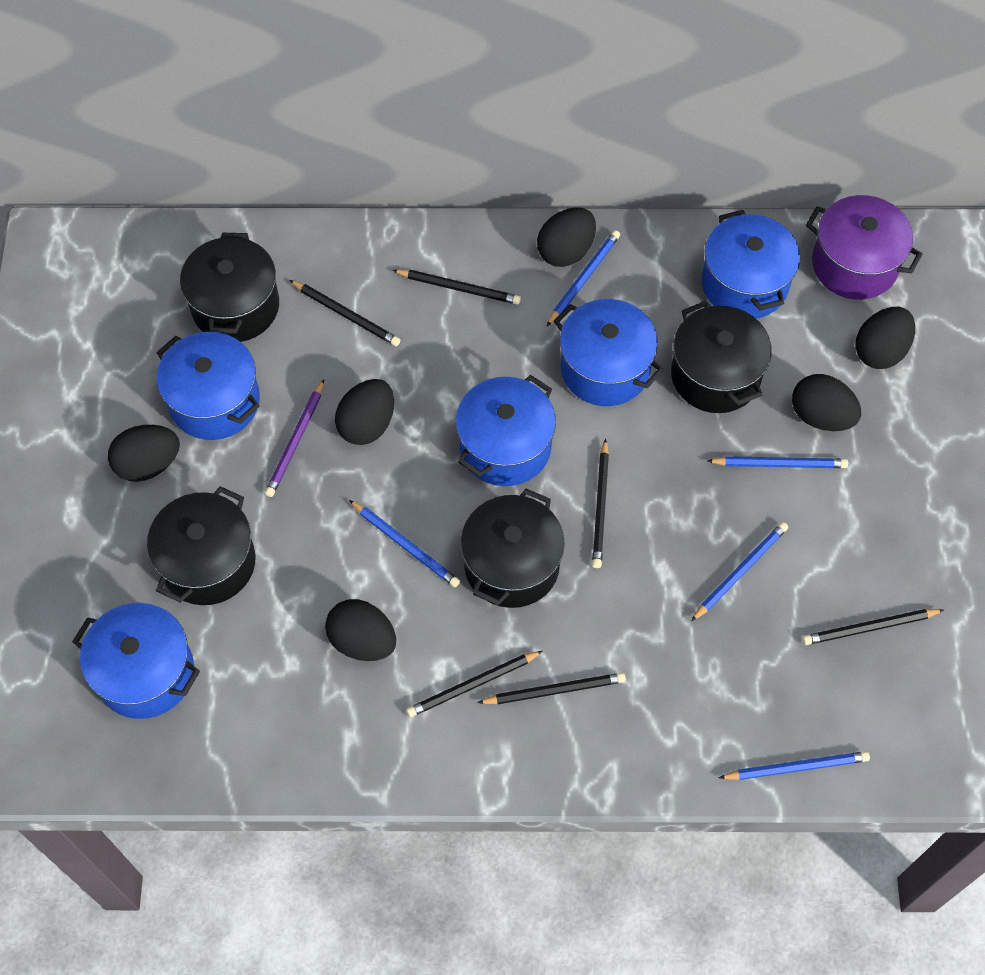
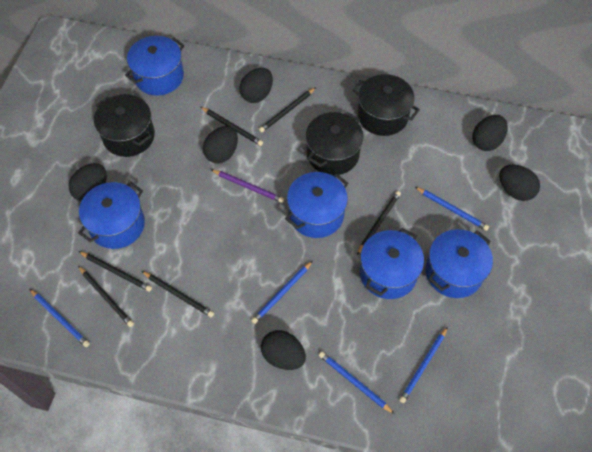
black pot: [147,486,255,605] [180,233,279,342] [460,489,565,608] [671,301,772,413] = 4 -> [94,94,155,157] [305,112,363,176] [352,74,420,136] = 3
purple pot: [806,195,922,300] = 1 -> none = 0

